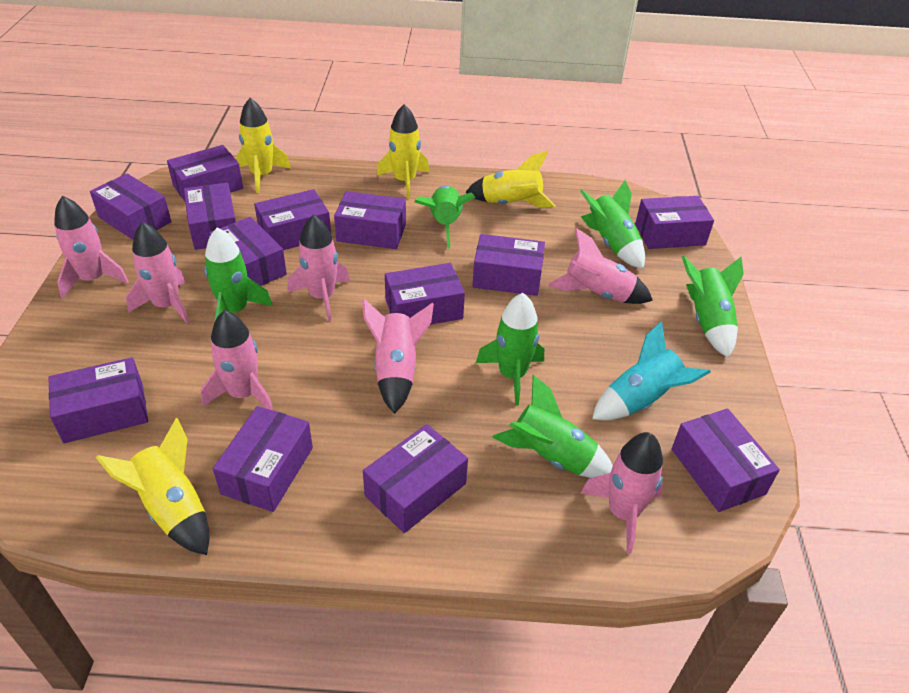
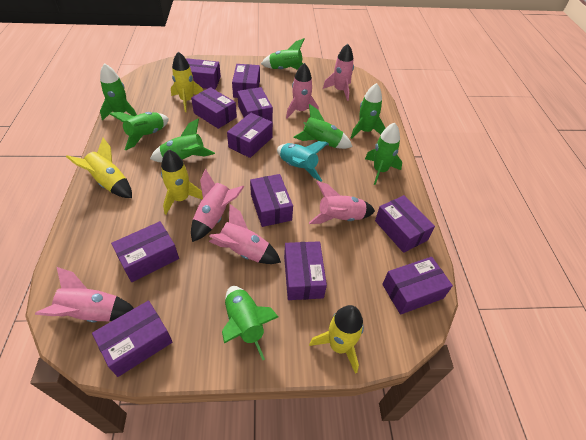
green rocket: [204,228,273,320] [414,186,475,249] [476,293,544,405] [493,375,613,478] [580,180,645,269] [682,256,744,358] = 6 -> [100,63,137,121] [109,112,169,150] [150,118,215,162] [222,286,278,360] [261,38,304,70] [293,104,353,149] [351,83,385,139] [365,123,402,185] = 8
pink rocket: [54,196,129,298] [126,222,190,324] [201,310,274,411] [288,214,350,321] [362,299,434,414] [548,228,653,304] [581,432,663,554] = 7 -> [35,267,134,322] [191,169,244,242] [209,204,281,264] [286,63,319,118] [309,181,375,224] [323,44,354,101] = 6
purple box: [48,357,148,443] [90,174,171,240] [167,145,243,201] [184,183,236,250] [209,217,287,286] [213,406,313,512] [254,189,331,250] [334,191,406,249] [363,424,468,533] [385,263,465,325] [472,234,545,296] [635,196,714,249] [672,409,780,512] = 13 -> [92,300,173,377] [111,221,179,282] [186,58,221,90] [191,87,237,129] [227,113,273,158] [232,64,260,98] [237,87,273,122] [250,174,293,227] [284,241,327,300] [375,195,435,253] [382,257,453,315] = 11

